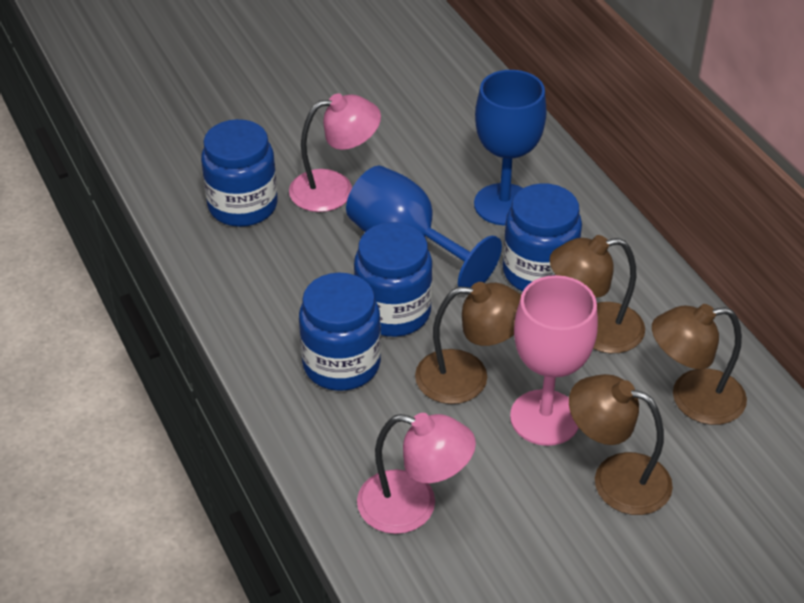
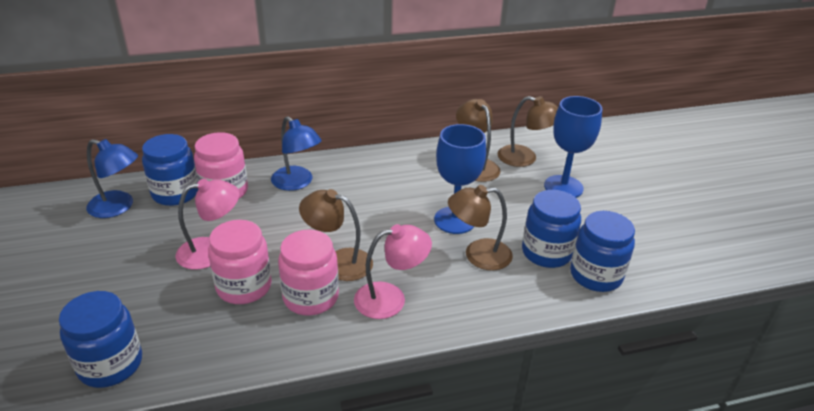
blue lamp: none = 0 -> [86,139,138,218] [271,116,322,191] = 2
pink goblet: [510,275,598,446] = 1 -> none = 0
pink jar: none = 0 -> [194,132,248,199] [208,220,272,304] [278,230,339,316] = 3

